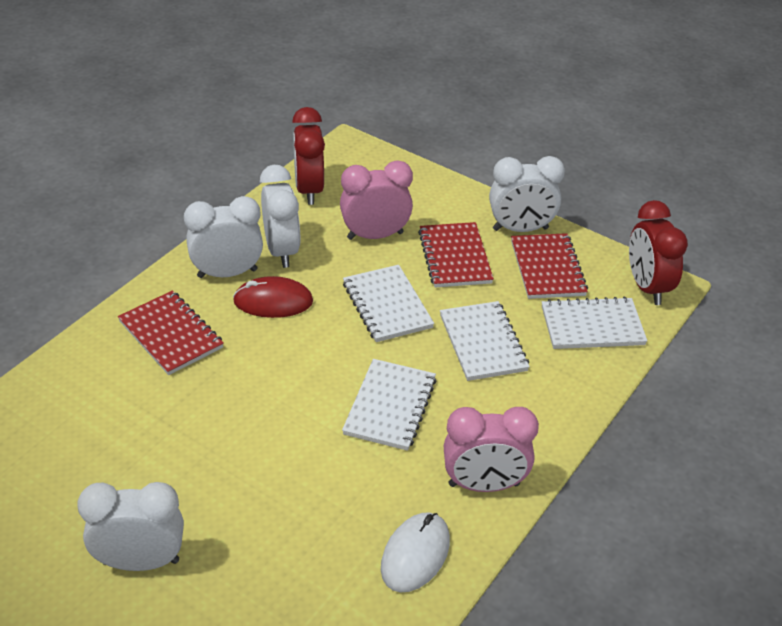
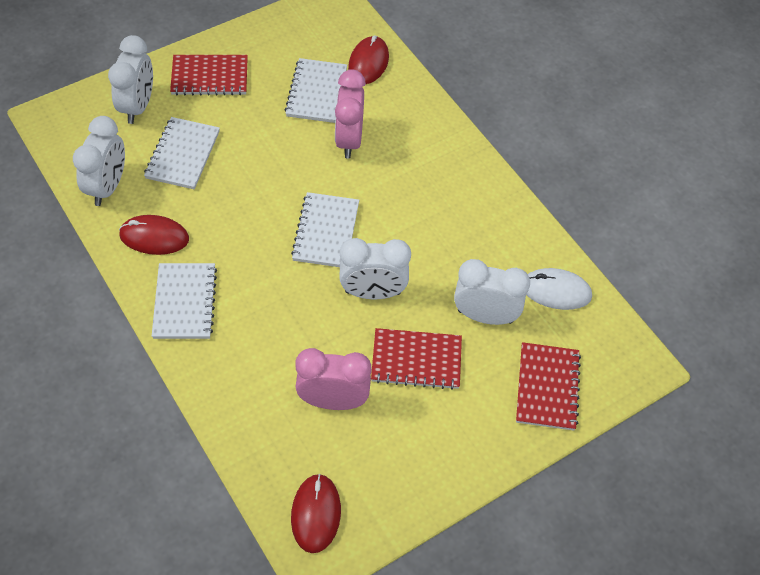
red clock: [292,107,325,205] [629,200,688,305] = 2 -> none = 0
red mouse: [233,276,313,318] = 1 -> [119,215,189,255] [291,474,341,553] [348,35,389,84] = 3

